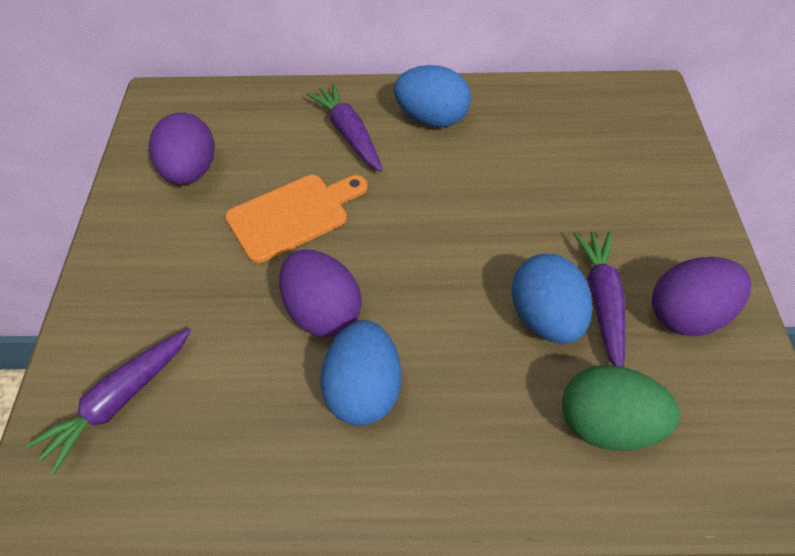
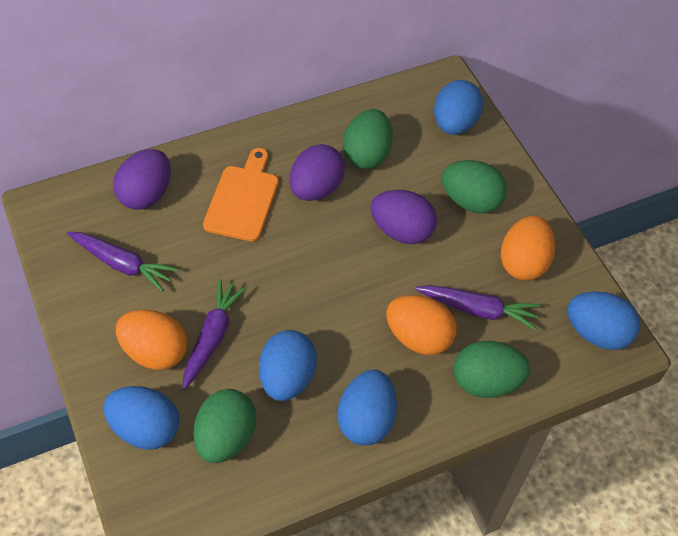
blue egg: [320,320,401,426] [394,65,471,127] [511,254,592,344] = 3 -> [104,386,179,450] [259,330,317,401] [338,370,397,446] [434,80,483,135] [567,292,640,350] = 5
green egg: [562,365,680,451] = 1 -> [193,389,256,463] [343,109,393,169] [442,160,507,214] [453,341,530,398] = 4
orange egg: none = 0 -> [116,310,187,370] [386,295,457,355] [501,216,555,281] = 3

